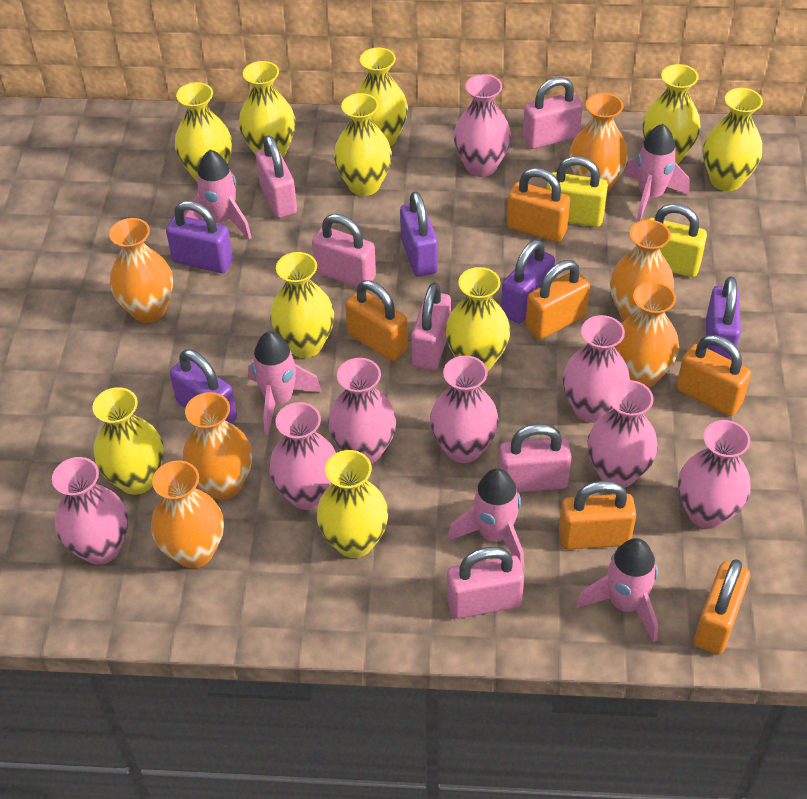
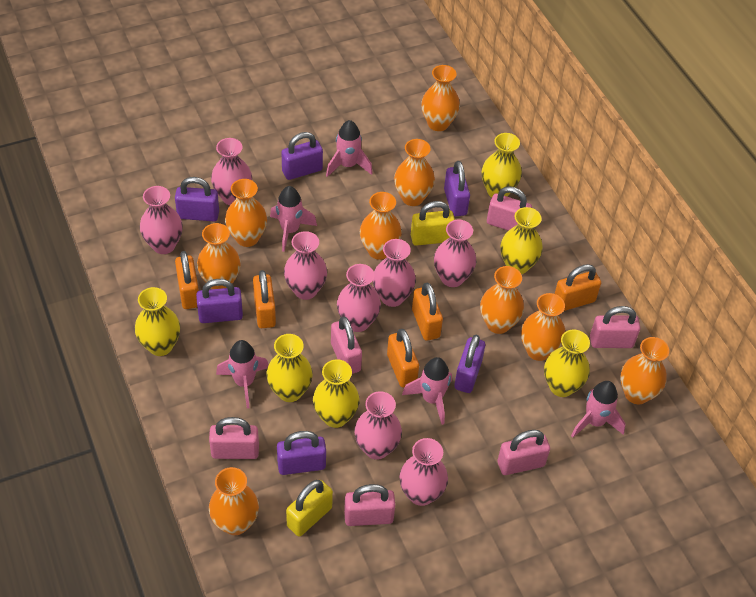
orange padlock: [345,280,408,361] [507,168,570,242] [525,260,590,339] [559,481,636,549] [676,335,751,416] [694,559,750,655] = 6 -> [175,251,199,309] [253,270,276,328] [387,329,419,387] [412,282,443,341] [554,264,601,311] = 5
orange vase: [109,218,173,323] [151,460,224,568] [183,392,252,500] [569,93,628,193] [610,220,674,320] [614,281,679,388] = 6 -> [197,223,241,289] [209,467,259,535] [225,179,267,247] [360,192,402,260] [394,139,435,206] [421,65,460,131] [480,266,524,334] [521,293,565,361] [620,337,669,404] = 9
purple padlock: [166,201,233,273] [170,350,237,423] [400,191,438,277] [501,239,555,324] [706,276,741,360] = 5 -> [175,177,219,221] [196,279,243,323] [277,431,326,475] [281,132,323,180] [444,161,470,217] [454,335,485,393] = 6
yellow vase: [92,387,164,495] [174,82,232,182] [239,61,295,158] [270,252,334,358] [316,450,388,558] [334,93,392,196] [356,48,408,147] [445,267,510,371] [643,64,701,164] [703,88,763,191] = 10 -> [135,287,180,356] [266,334,313,402] [313,359,360,428] [482,133,522,198] [500,207,543,274] [544,329,590,397] = 6

